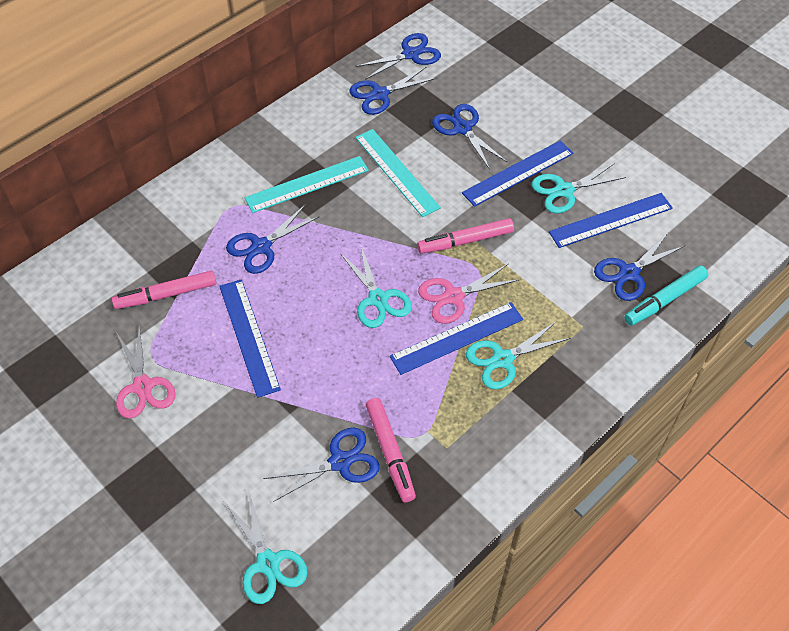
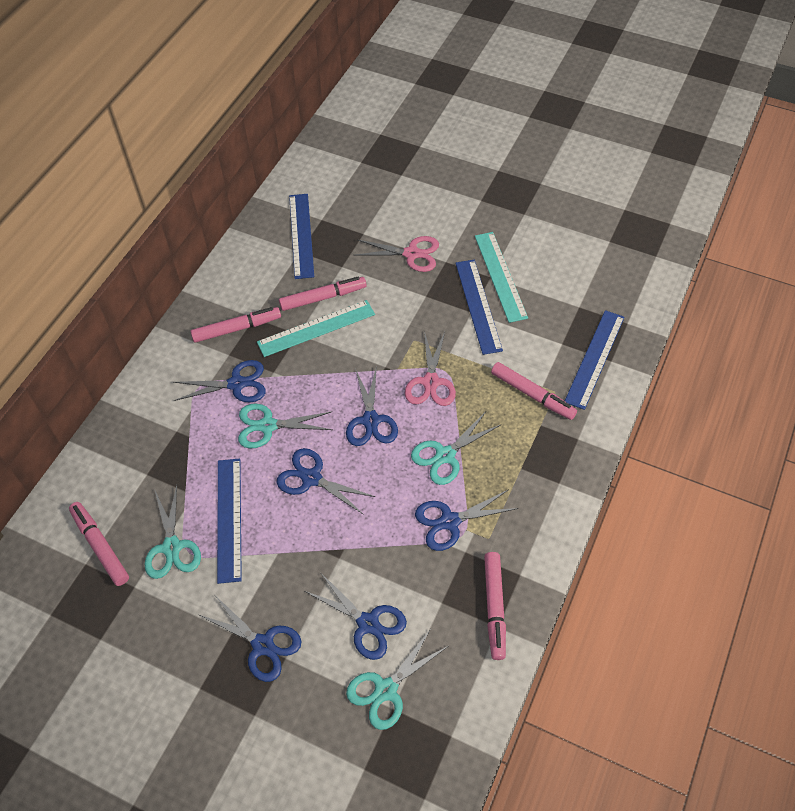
pink marker: [112,271,217,309] [366,398,416,502] [417,218,514,254] = 3 -> [69,502,129,586] [191,307,281,343] [279,277,367,311] [484,552,506,660] [491,362,577,420] = 5
turquoise marker: [624,265,708,326] = 1 -> none = 0

